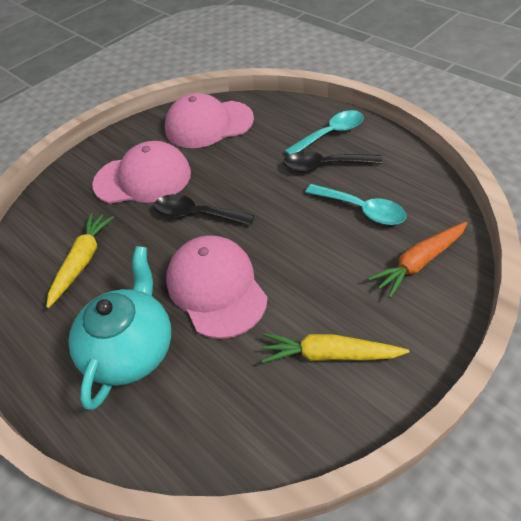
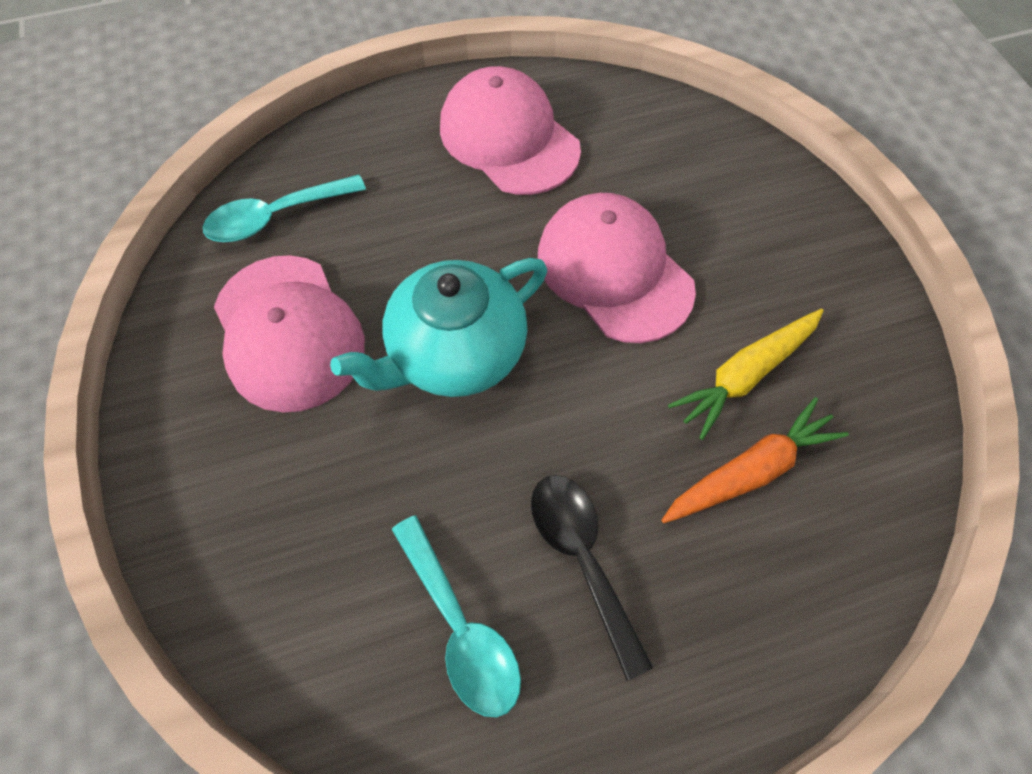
black spoon: [154,194,254,226] [283,151,382,172] = 2 -> [531,475,653,681] = 1
yellow carrot: [46,213,114,308] [262,333,409,363] = 2 -> [668,309,824,440] = 1

